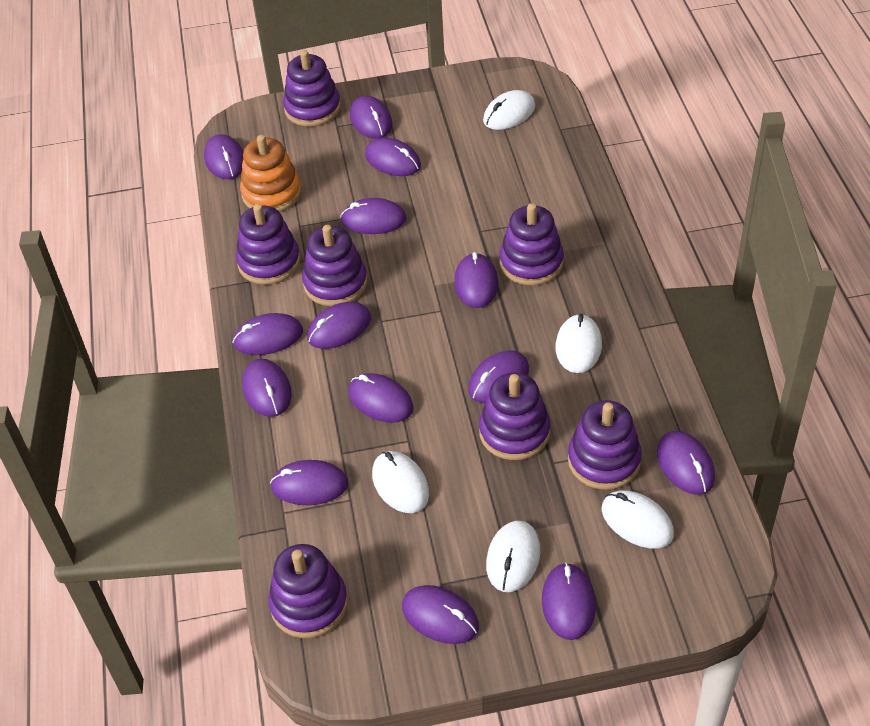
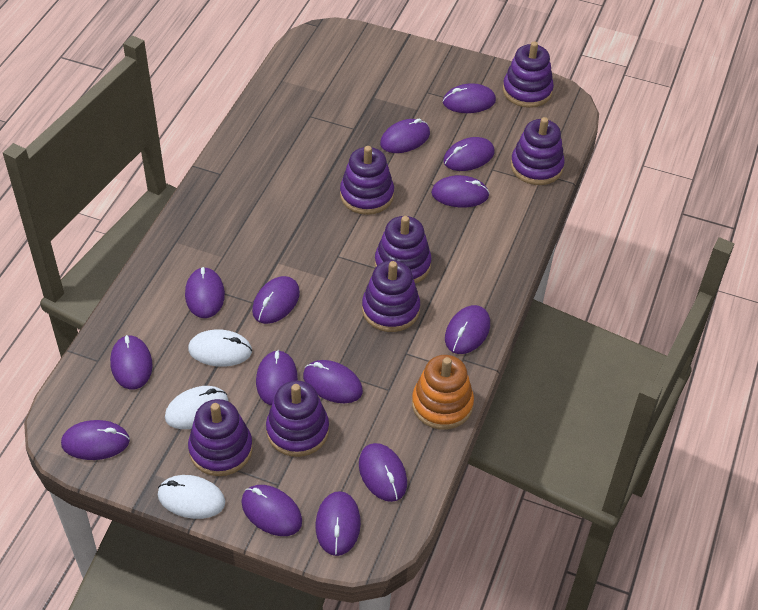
white mouse: [372,451,429,513] [483,90,535,130] [486,521,540,592] [556,314,602,373] [602,490,674,548] = 5 -> [158,475,225,519] [165,386,228,429] [188,330,252,367] = 3

